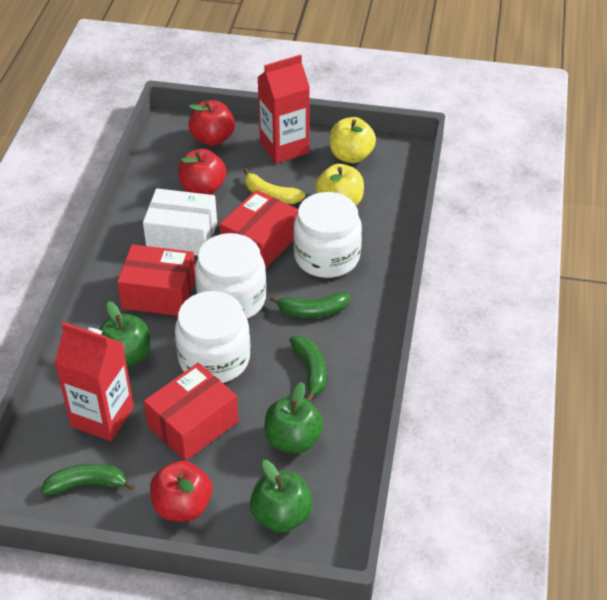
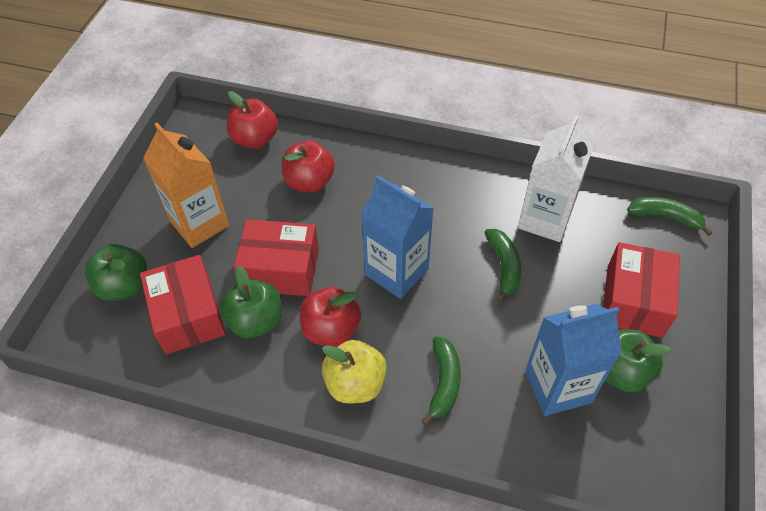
blue carton: none = 0 -> [361,175,434,299] [525,304,622,416] = 2
orange carton: none = 0 -> [143,123,229,248] = 1
red carton: [55,322,134,441] [257,55,310,164] = 2 -> none = 0
white box: [143,188,217,256] = 1 -> none = 0
white carton: none = 0 -> [518,115,594,242] = 1
white jar: [175,291,250,383] [195,233,267,319] [293,192,362,278] = 3 -> none = 0
yellow apple: [315,164,364,206] [329,117,376,163] = 2 -> [322,340,387,404] = 1
yellow banana: [243,168,305,204] = 1 -> none = 0

